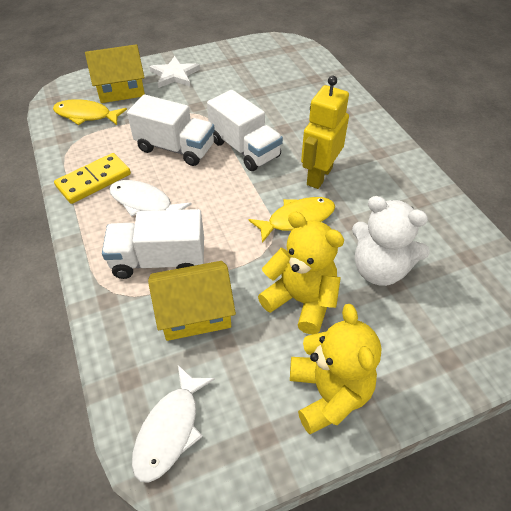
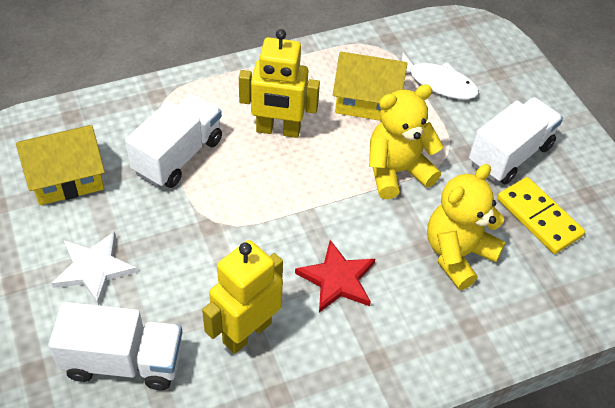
red star: none = 0 -> [295,240,375,313] = 1
white fish: [109,180,191,217] [132,365,215,483] = 2 -> [402,53,479,100] = 1
white teddy bear: [352,196,430,286] = 1 -> none = 0
yellow fish: [53,99,127,125] [248,197,335,243] = 2 -> none = 0
yellow robot: [301,76,349,189] = 1 -> [202,240,283,354] [239,29,320,138] = 2

